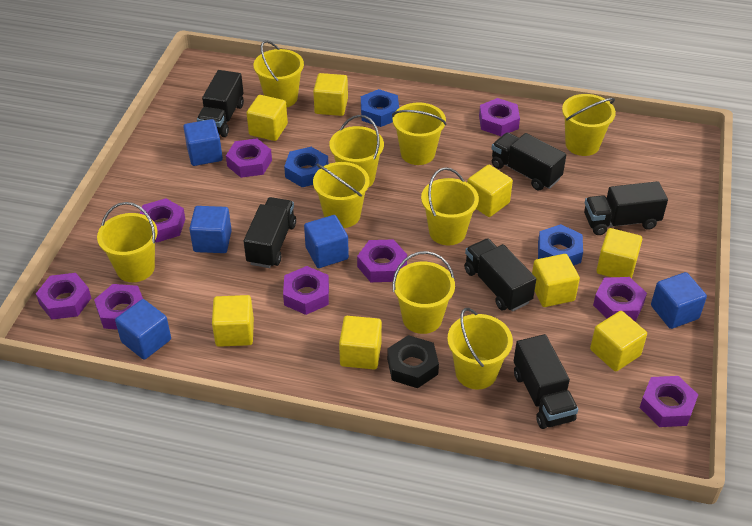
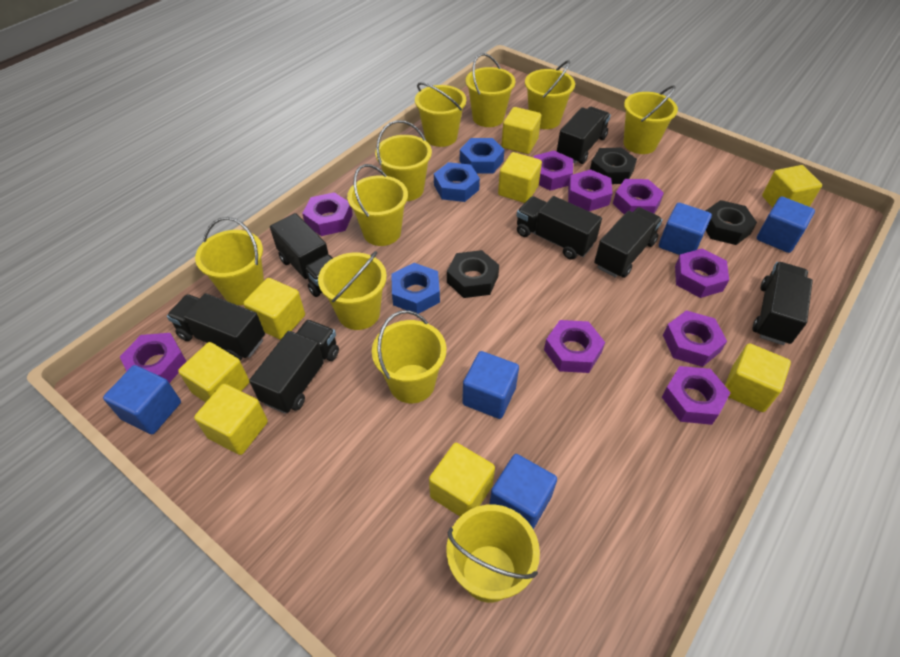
black nut: [387,335,439,388] = 1 -> [447,250,499,298] [590,147,637,184] [706,200,757,245] = 3
black truck: [197,70,244,137] [244,197,296,268] [464,238,536,312] [491,132,566,190] [514,334,578,429] [584,181,668,235] = 6 -> [167,293,265,361] [249,320,339,414] [270,213,333,297] [516,196,602,260] [557,107,611,164] [594,207,663,278] [753,262,813,345] = 7
yellow bucket: [97,202,158,282] [253,40,304,107] [313,162,370,228] [329,115,384,188] [392,102,447,165] [392,251,455,334] [421,167,479,245] [447,308,513,389] [562,94,616,156] = 9 -> [195,217,264,305] [318,251,387,330] [347,164,408,246] [372,310,446,403] [375,120,432,201] [415,82,466,147] [447,504,540,603] [466,53,516,127] [525,60,575,129] [623,85,678,154] = 10

